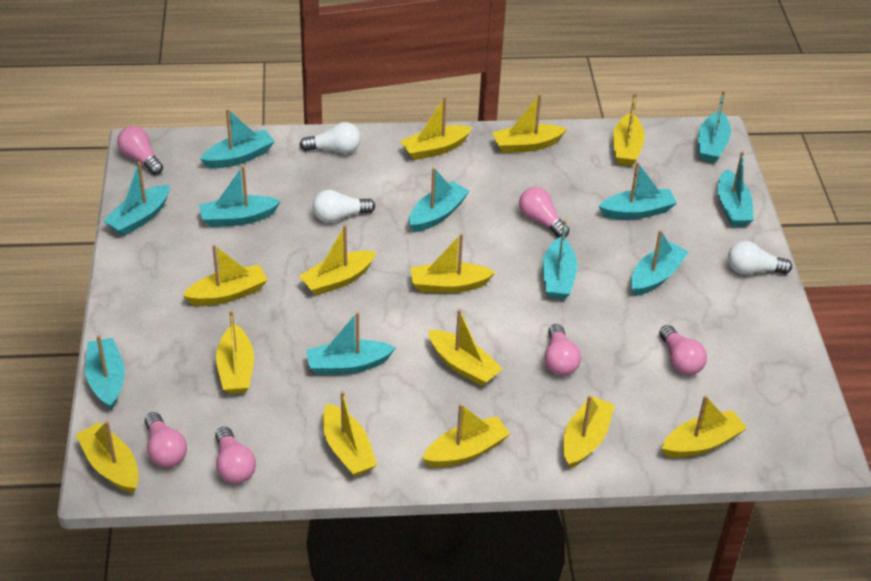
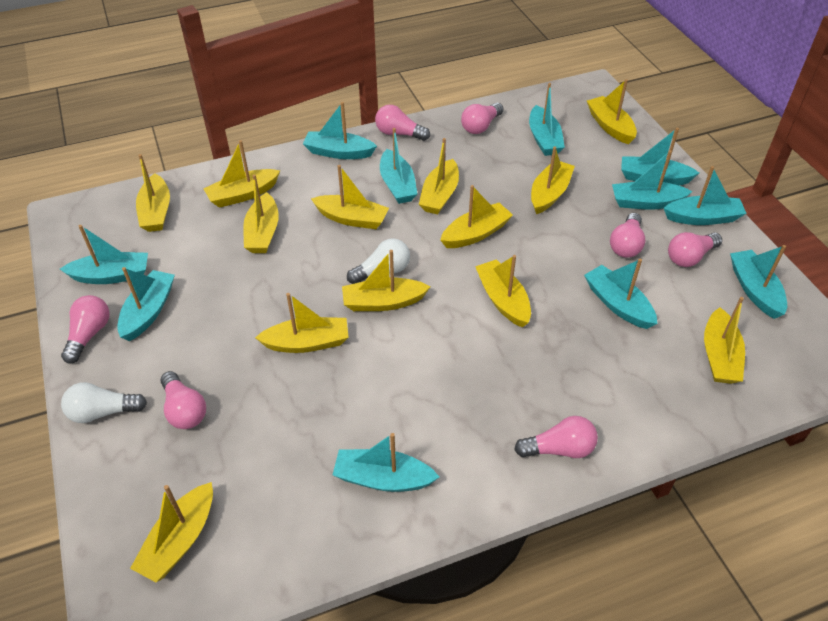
pink light bulb: [117,126,163,175] [145,412,187,467] [215,427,256,484] [519,187,570,238] [544,324,581,376] [659,325,707,375] = 6 -> [61,295,110,364] [160,371,206,429] [375,105,430,141] [461,103,504,134] [514,416,598,458] [610,213,646,258] [668,232,722,267] = 7
white light bulb: [300,122,361,154] [312,190,375,223] [728,241,792,275] = 3 -> [61,382,147,423] [347,238,410,284] = 2

